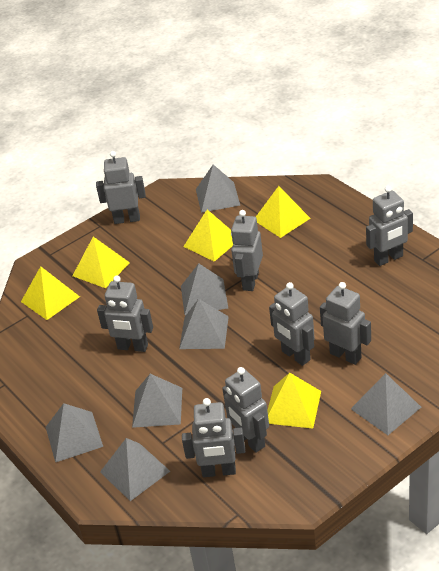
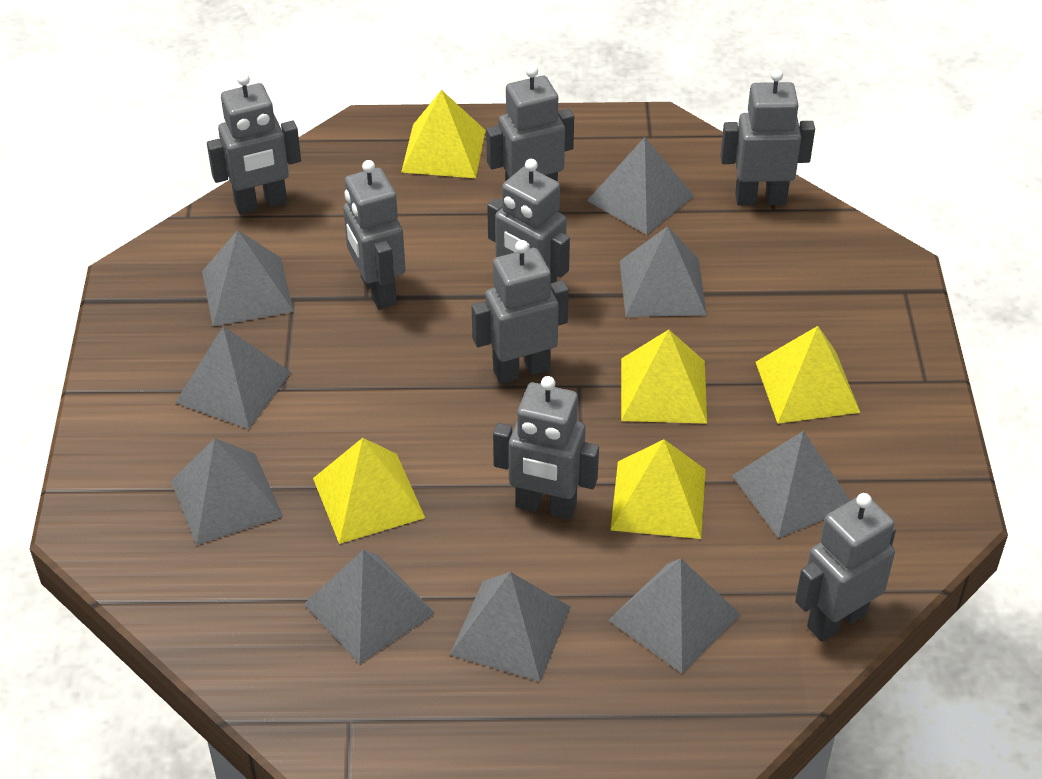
grey pyramid: [46,403,103,462] [100,438,170,501] [132,374,182,428] [179,299,229,349] [181,263,228,315] [196,164,240,213] [351,373,421,435] = 7 -> [171,438,283,545] [175,326,291,429] [202,230,294,326] [304,549,435,664] [450,572,570,682] [587,137,694,235] [608,559,741,673] [620,226,707,317] [732,431,851,538] = 9

